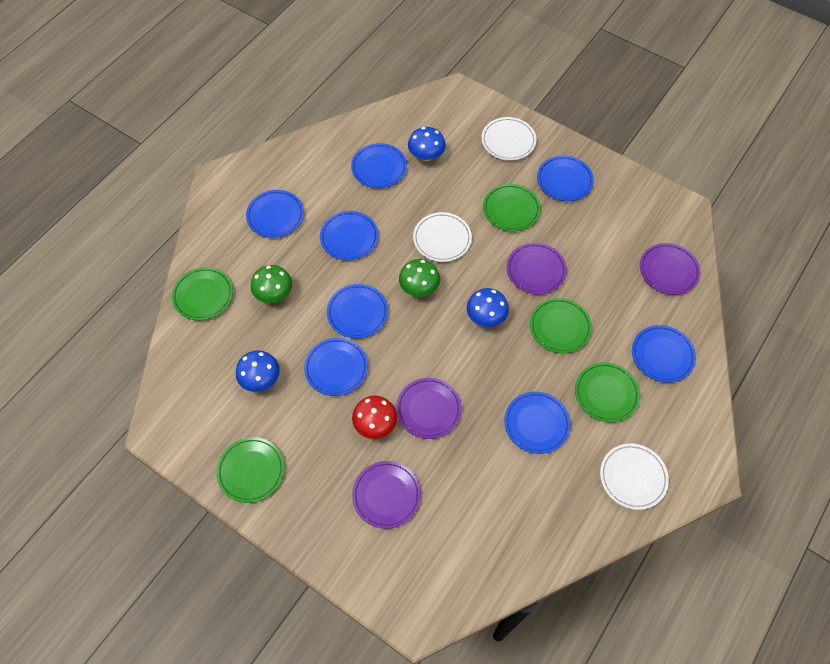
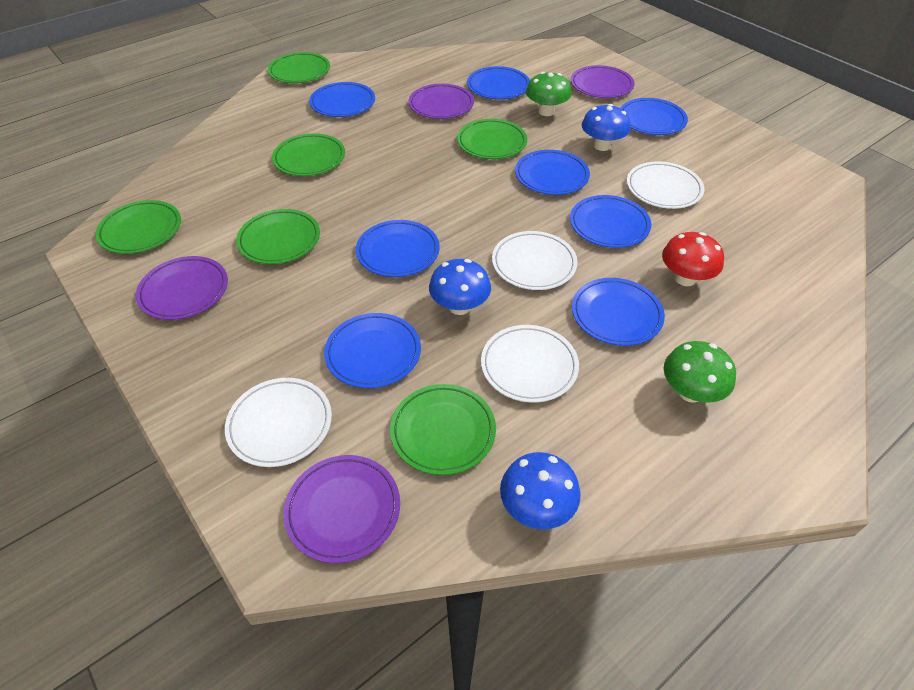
green plate: [172,267,233,320] [216,437,284,503] [483,184,541,232] [530,298,592,353] [575,362,640,423] = 5 -> [96,200,181,254] [236,209,320,264] [268,52,330,83] [272,133,345,176] [390,384,496,475] [457,119,527,159] = 6
white plate: [413,212,472,262] [482,117,536,161] [600,443,669,510] = 3 -> [225,378,332,467] [481,325,579,403] [492,231,578,290] [627,161,704,209] = 4

